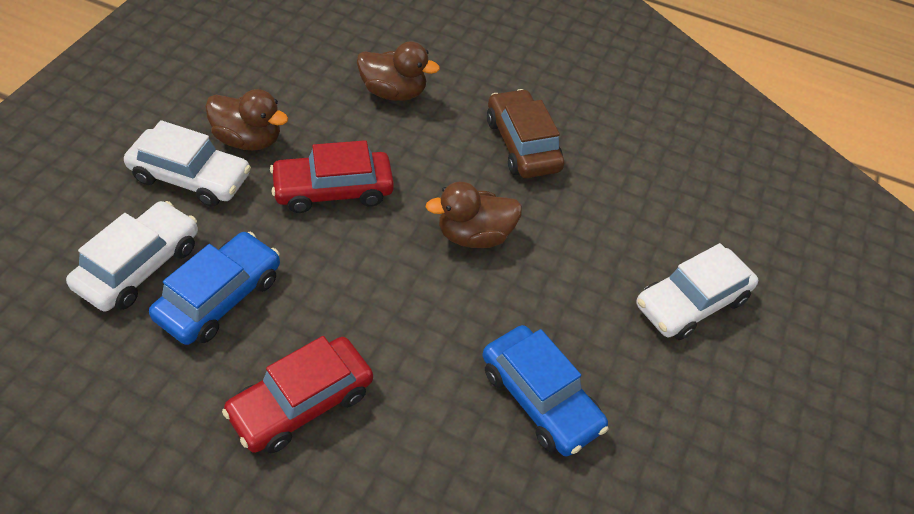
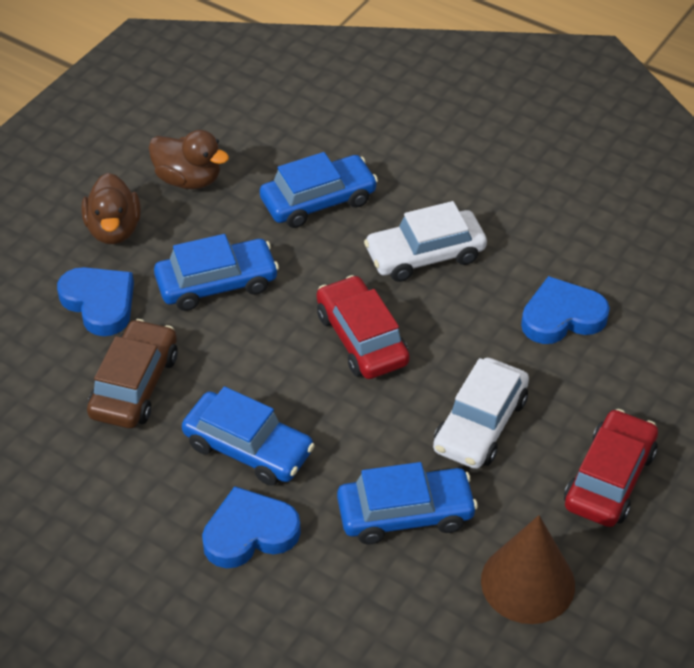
blue car: [149,232,280,345] [483,325,608,456] = 2 -> [154,234,279,311] [182,386,315,486] [260,152,378,228] [337,462,478,544] = 4
blue heart: none = 0 -> [57,267,134,336] [202,486,301,568] [521,276,610,344] = 3
brown cone: none = 0 -> [481,515,575,624] = 1
brown duck: [205,89,288,151] [357,41,440,101] [425,182,522,248] = 3 -> [81,173,141,244] [149,130,229,189] = 2
white car: [66,201,198,311] [124,120,251,207] [636,243,758,340] = 3 -> [364,201,487,282] [433,358,529,469] = 2

